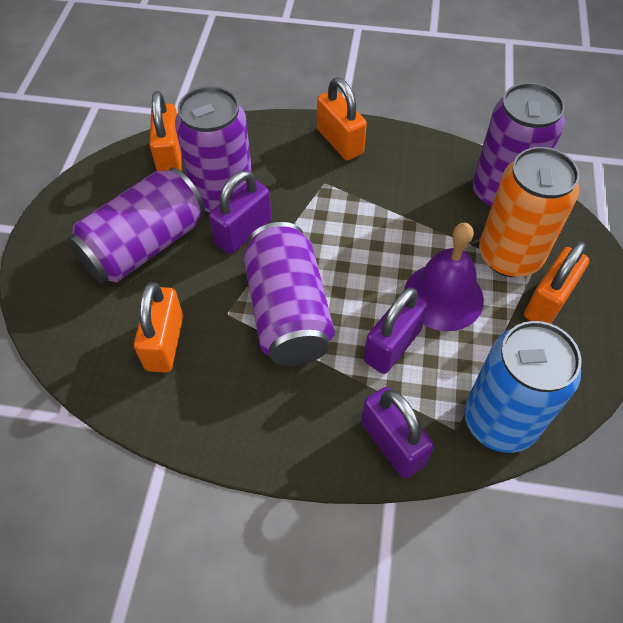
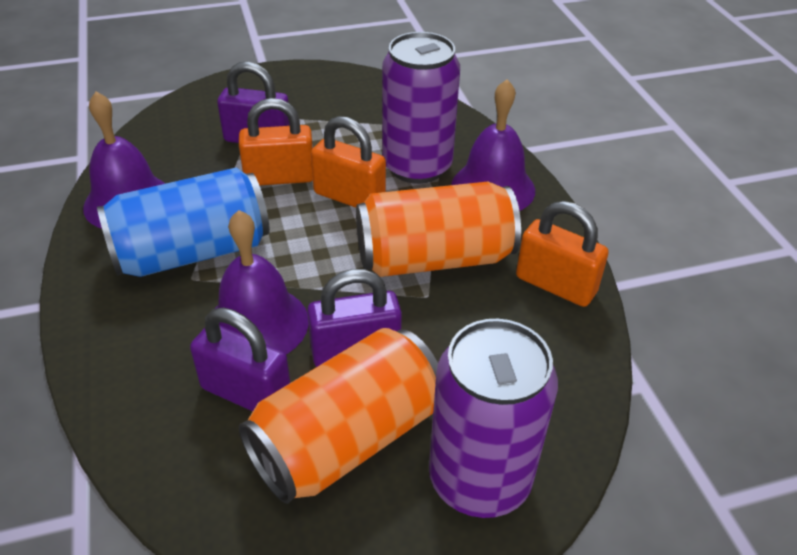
orange can: [479,147,580,277] = 1 -> [239,328,438,504] [356,181,521,277] = 2
orange padlock: [134,282,183,373] [150,91,182,171] [317,78,367,161] [524,242,590,324] = 4 -> [239,98,313,186] [311,116,386,208] [516,201,609,307] = 3
purple bell: [404,223,484,331] = 1 -> [83,92,165,229] [215,210,309,355] [451,79,535,211] = 3
purple can: [68,167,205,283] [175,86,252,213] [244,222,335,366] [473,83,565,208] = 4 -> [382,32,460,184] [429,319,558,518] = 2

